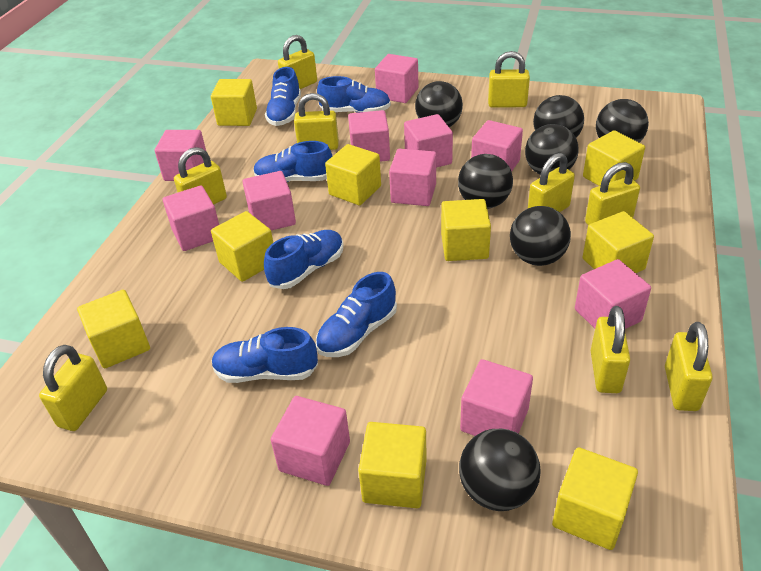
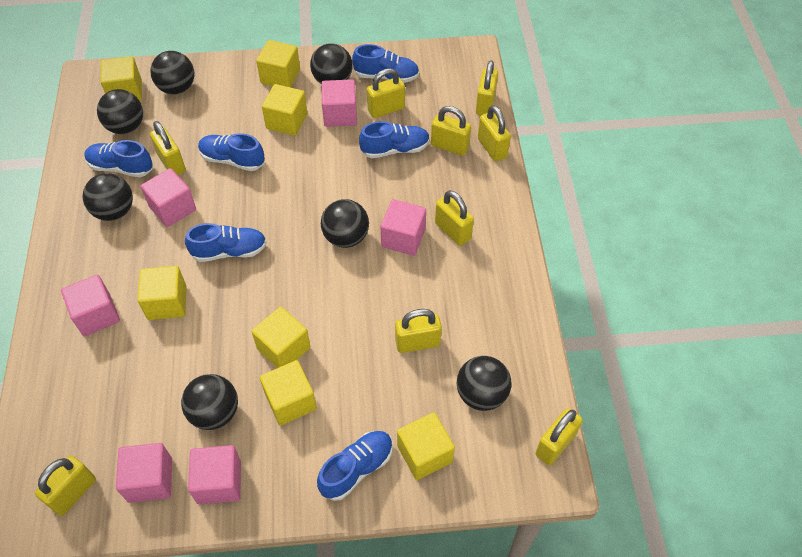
pink cube: [155,130,206,181] [163,186,219,251] [243,171,296,230] [271,396,350,486] [348,110,390,162] [375,54,418,103] [389,149,436,206] [404,114,453,168] [460,359,533,436] [471,120,523,171] [575,259,651,329] = 11 -> [61,274,120,337] [116,443,172,503] [141,168,196,227] [188,445,241,504] [321,79,357,127] [381,199,426,256] = 6
yellow cube: [77,289,150,368] [211,79,257,126] [211,211,273,282] [325,144,381,205] [358,422,427,508] [441,199,491,261] [552,447,638,550] [583,130,645,186] [583,211,654,273] = 9 -> [101,56,142,101] [137,266,187,320] [252,307,310,368] [256,40,300,88] [260,360,317,426] [262,84,307,136] [397,412,455,480] = 7

